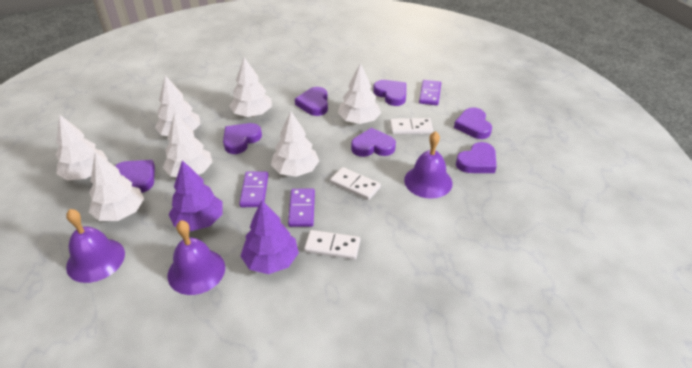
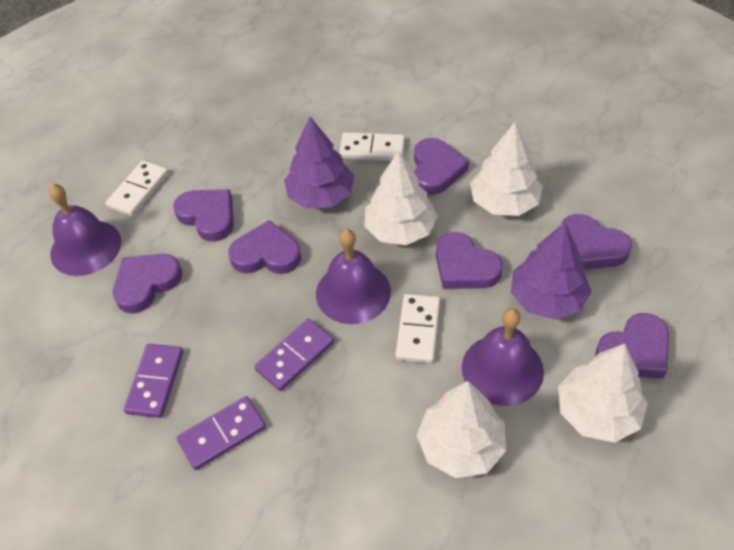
white tree: [56,114,108,181] [89,152,144,221] [155,75,200,136] [163,112,212,177] [229,57,272,117] [271,111,319,177] [338,63,381,124] = 7 -> [364,151,438,245] [417,381,506,478] [470,122,543,216] [558,343,648,443] = 4

